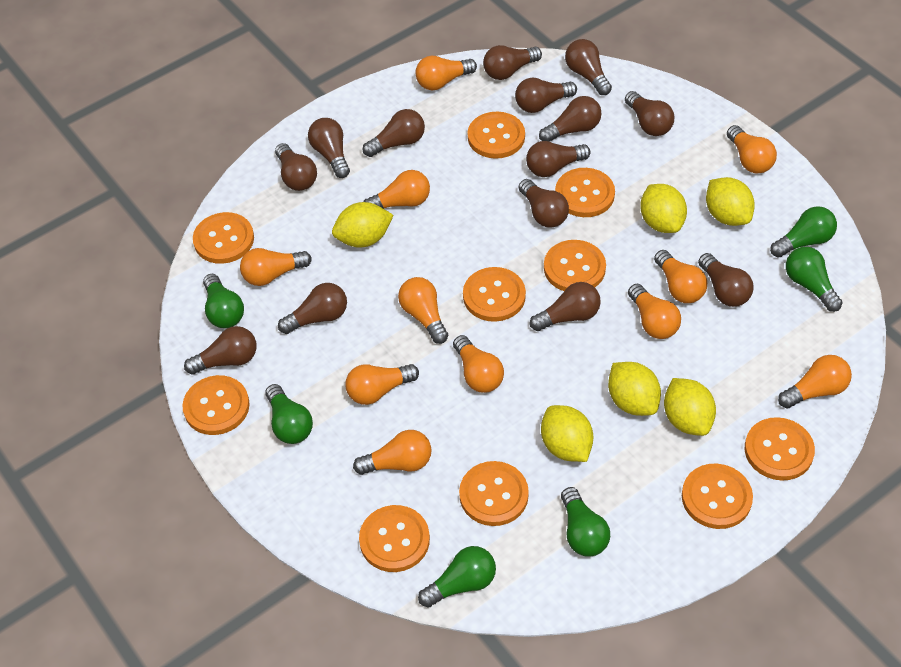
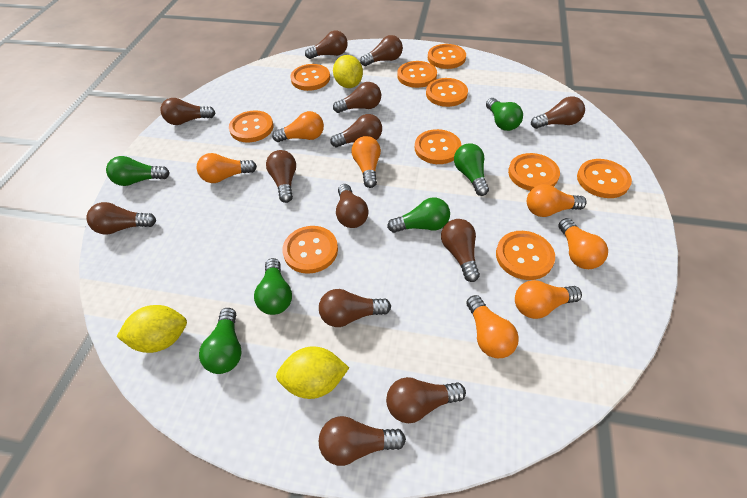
brown light bulb: [184,326,257,375] [275,143,317,191] [278,283,347,334] [308,118,350,178] [363,109,425,157] [483,45,542,80] [515,78,577,113] [519,179,569,228] [526,141,591,177] [530,282,601,331] [539,96,602,142] [565,39,612,95] [625,91,674,136] [698,253,753,307] = 14 -> [86,202,156,235] [160,98,216,125] [266,150,296,203] [305,31,348,59] [319,289,391,327] [319,416,406,466] [330,114,382,147] [333,82,381,113] [336,184,368,228] [360,35,403,66] [386,377,466,423] [441,219,480,282] [531,97,585,129] = 13
orange light bulb: [240,248,312,286] [346,364,419,405] [353,430,432,475] [364,170,430,208] [398,277,448,344] [415,56,477,90] [453,335,504,393] [628,284,681,339] [654,250,707,303] [727,125,777,173] [778,355,852,409] = 11 -> [197,153,257,183] [272,111,324,142] [351,136,381,188] [466,295,519,358] [515,280,582,319] [527,184,587,217] [559,218,608,269] = 7
yellow lemon: [332,202,394,248] [541,405,594,462] [608,362,661,416] [640,184,687,233] [664,378,716,436] [706,177,755,226] = 6 -> [117,305,187,353] [276,346,349,399] [333,55,363,88] = 3

